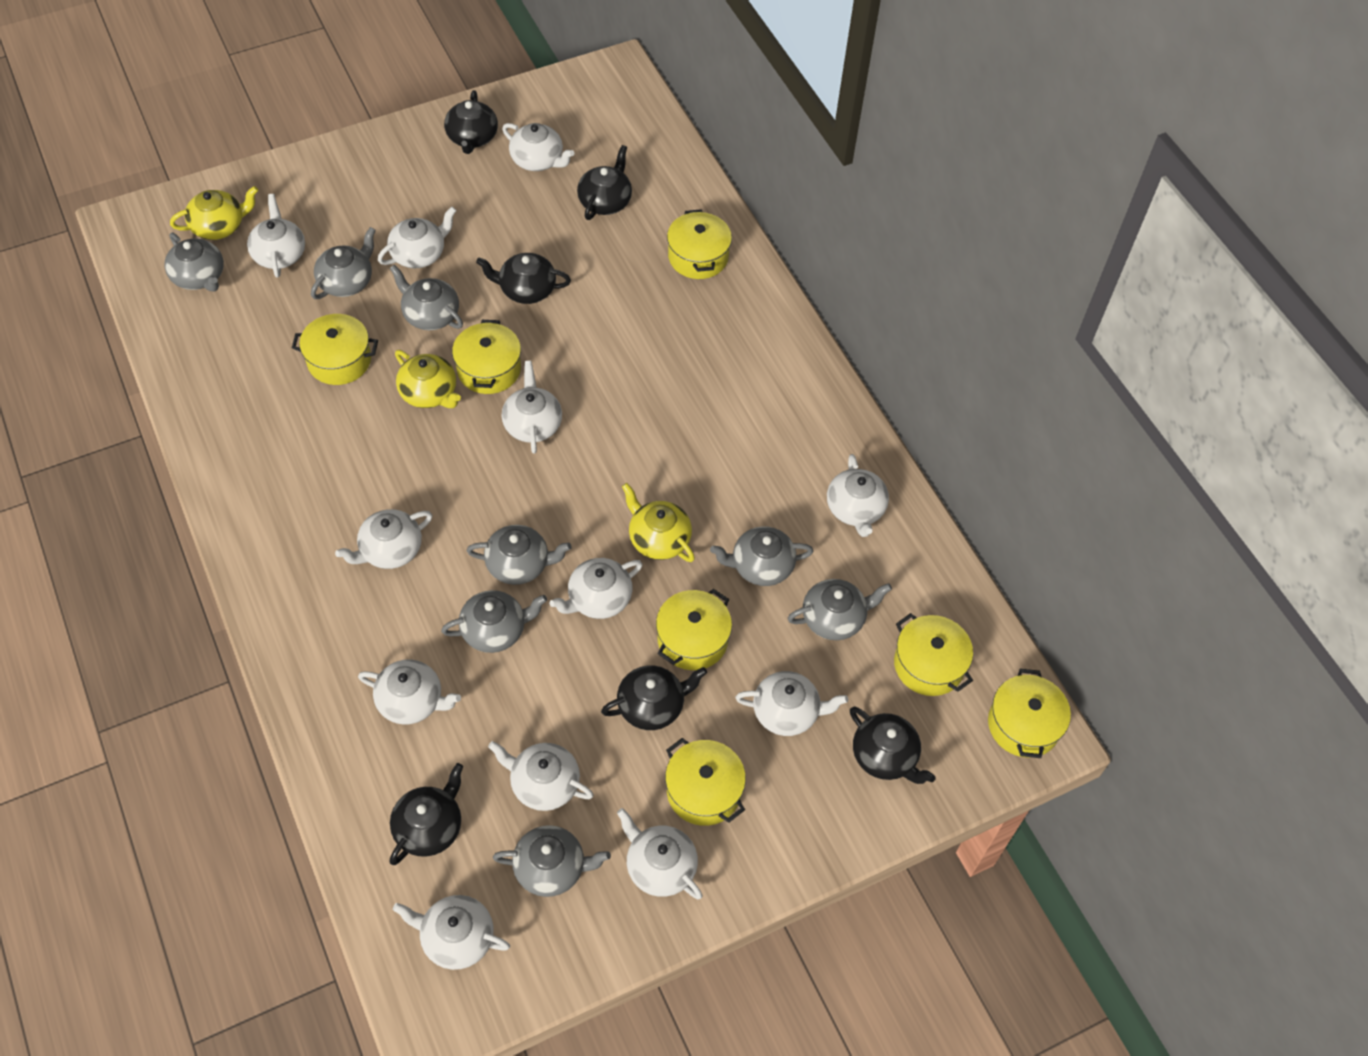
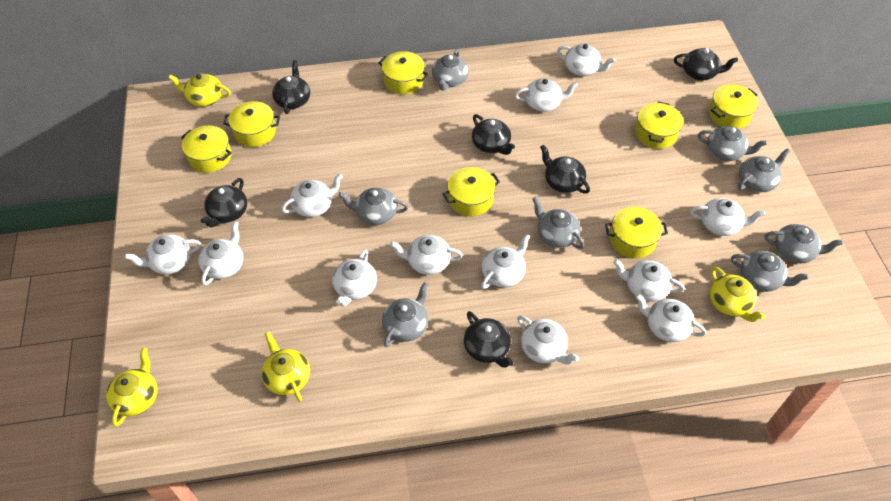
yellow teapot: [170,186,258,240] [395,350,461,408] [622,483,695,562] = 3 -> [106,348,158,427] [169,73,231,107] [261,331,310,402] [709,267,765,322] = 4

